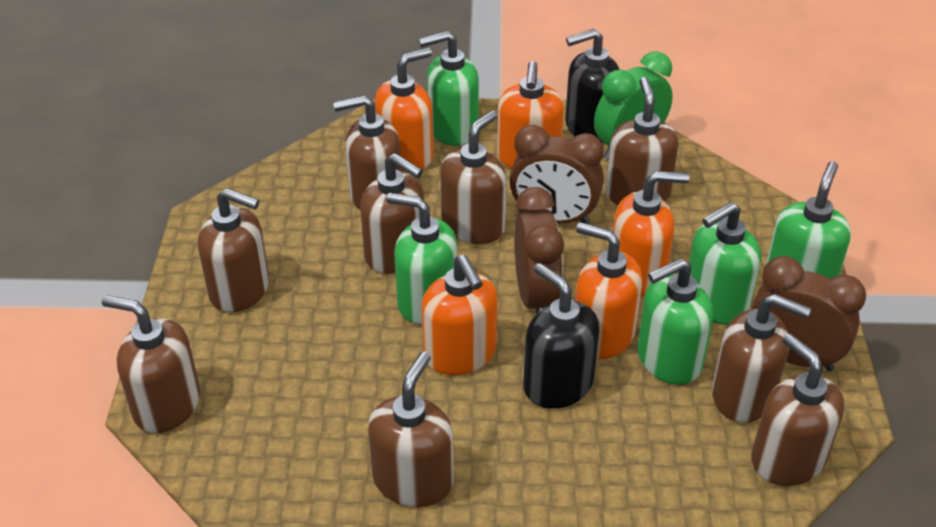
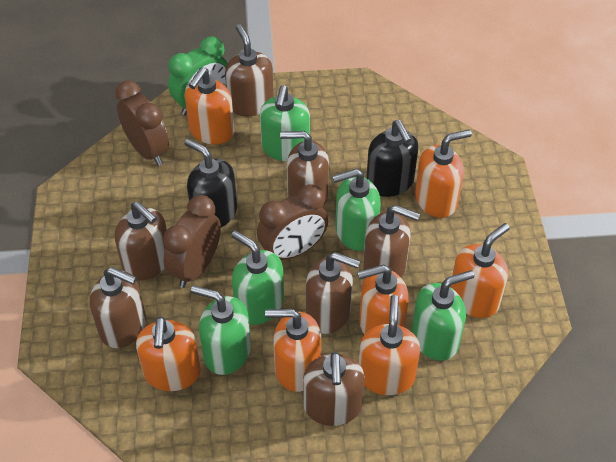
brown soap dispenser: [102,295,200,433] [198,188,269,313] [333,95,401,210] [360,153,424,274] [368,352,453,507] [440,110,507,244] [605,77,678,205] [712,294,811,423] [751,333,844,486] = 9 -> [90,267,146,348] [115,201,167,280] [225,24,274,117] [280,131,329,206] [303,352,365,426] [306,252,360,334] [363,205,420,277] = 7
orange soap dispenser: [375,48,433,172] [422,255,497,375] [497,61,564,168] [575,222,642,359] [613,171,689,297] = 5 -> [136,316,201,391] [184,67,235,144] [265,309,321,392] [357,265,409,334] [359,295,420,395] [415,129,472,218] [450,223,510,318] = 7

